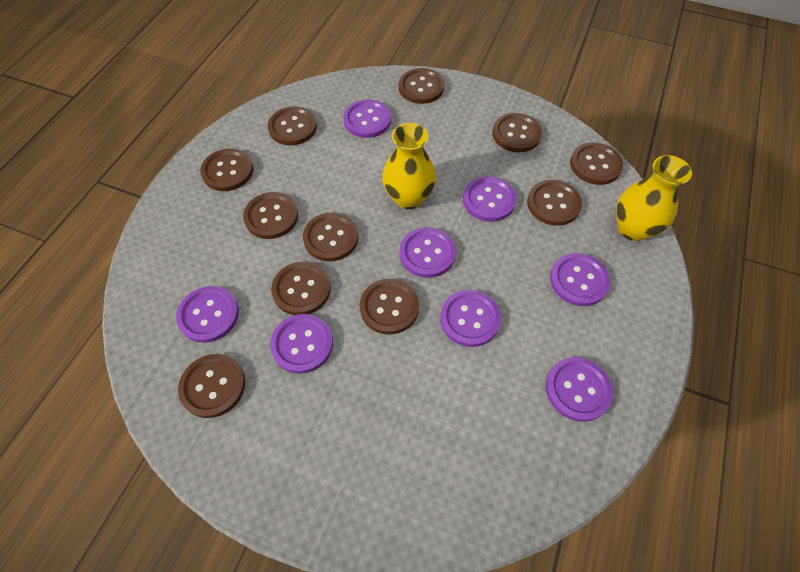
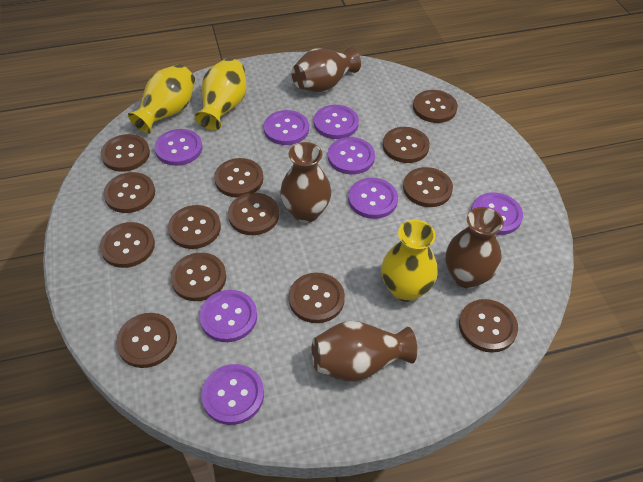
brown button: [178,354,245,418] [200,148,253,191] [243,192,298,239] [268,106,317,145] [271,262,331,315] [303,212,359,261] [360,279,419,335] [399,68,444,104] [492,113,542,152] [527,180,582,226] [570,143,623,185] = 11 -> [100,222,155,268] [101,134,150,172] [103,172,155,213] [116,313,177,368] [168,205,221,249] [170,253,226,301] [214,158,263,198] [228,193,279,235] [289,273,345,323] [383,127,430,163] [403,167,453,207] [413,90,458,123] [459,299,518,353] = 13
brown vase: none = 0 -> [280,142,331,223] [291,47,361,92] [312,321,417,382] [446,207,504,289] = 4
yellow vase: [382,123,436,209] [616,155,692,241] = 2 -> [128,64,195,134] [194,58,246,131] [381,220,438,302] = 3

